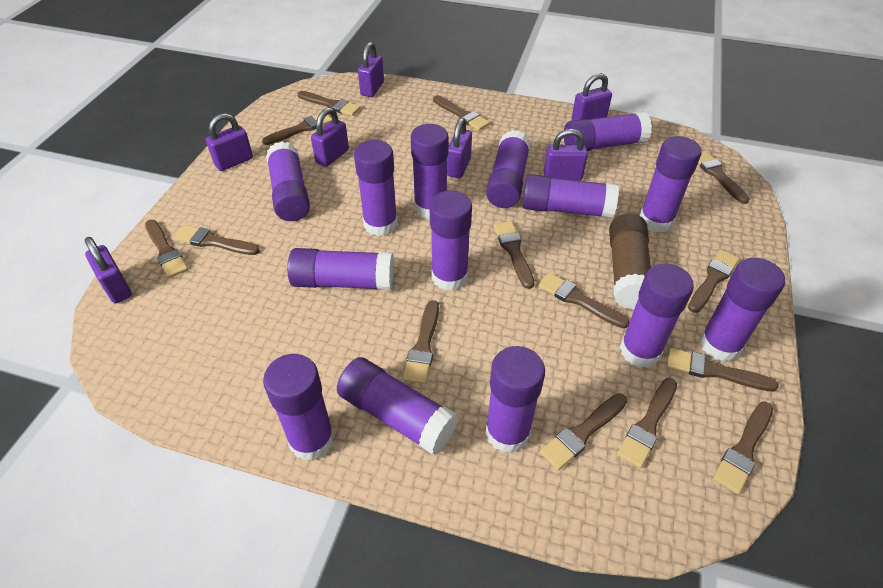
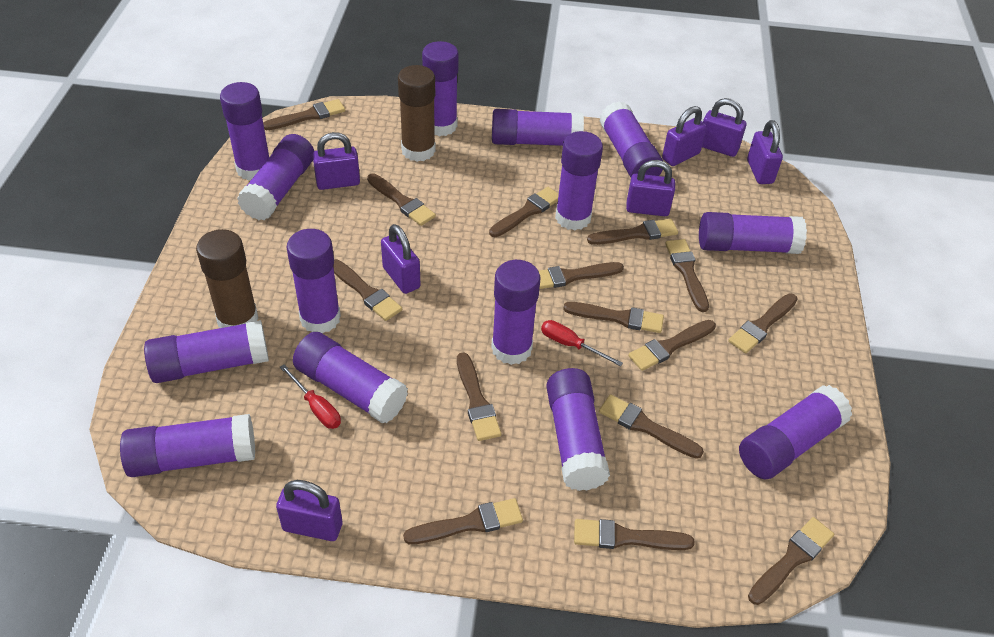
brown brush: [145,220,188,278] [174,225,260,255] [262,114,332,145] [297,91,361,116] [403,300,439,384] [433,95,490,131] [494,221,534,289] [538,273,629,328] [540,393,627,470] [617,378,677,468] [667,348,779,392] [688,250,739,313] [698,151,750,204] [713,402,773,494] = 14 -> [263,99,345,130] [333,259,402,321] [367,173,436,226] [403,498,523,544] [457,352,501,441] [489,187,559,237] [539,262,624,289] [563,302,664,333] [574,519,695,550] [587,219,678,245] [599,394,704,459] [628,320,716,371] [665,239,709,312] [728,293,797,353] [748,517,834,605] = 15
brown glue stick: [609,213,651,310] = 1 -> [196,229,259,328] [398,65,436,162] = 2
red screwdriver: none = 0 -> [280,364,341,429] [541,320,623,367] = 2

